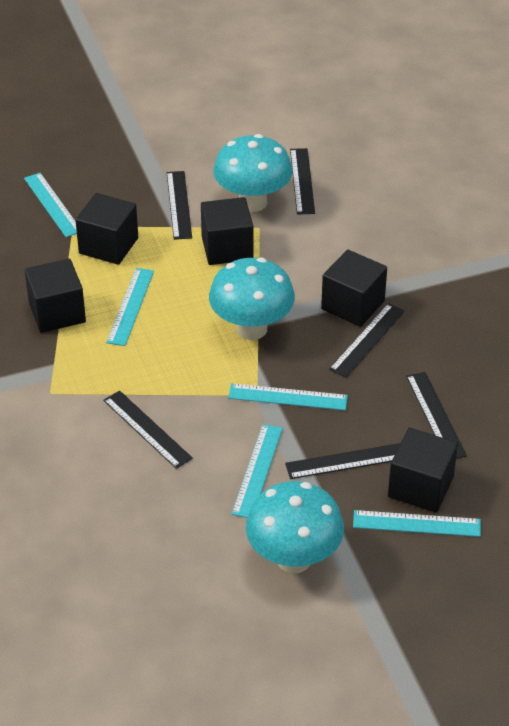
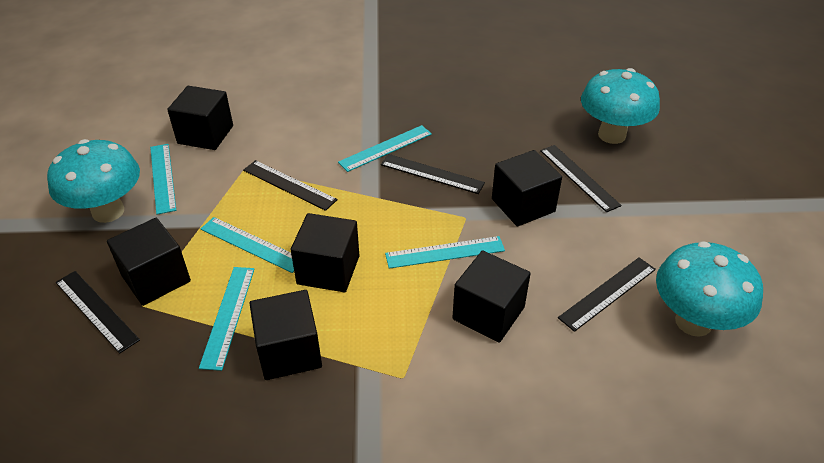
black cube: [25,259,86,333] [75,193,138,265] [201,197,253,265] [321,249,387,327] [388,428,458,513] = 5 -> [107,218,191,306] [167,86,233,150] [249,290,322,380] [291,213,359,292] [452,251,531,343] [492,150,562,227] = 6
black ruler: [103,391,193,469] [167,171,192,240] [285,443,400,479] [290,148,315,215] [329,303,405,378] [406,372,467,459] = 6 -> [55,271,140,354] [243,160,338,211] [381,154,485,194] [540,145,622,212] [558,257,656,332] = 5

